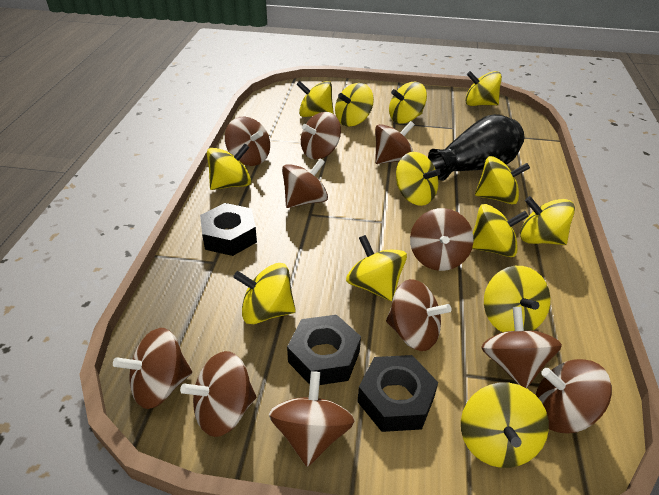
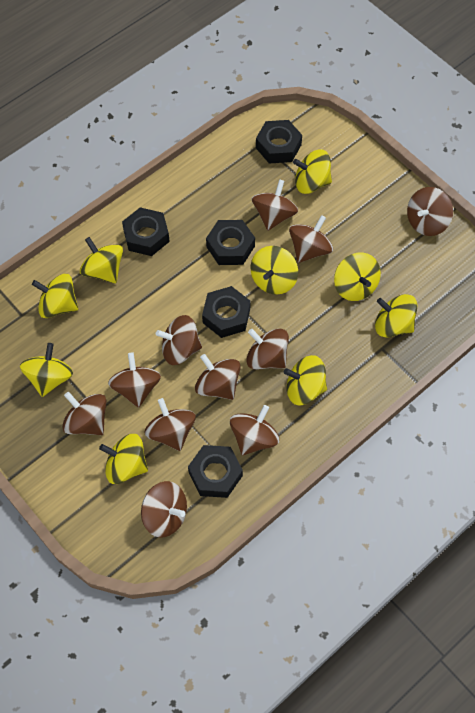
black nut: [200,203,257,256] [287,315,361,385] [357,355,438,432] = 3 -> [122,207,170,256] [188,445,243,498] [202,286,251,338] [206,220,255,265] [256,120,302,164] = 5
black vase: [428,114,524,181] = 1 -> none = 0
yellow spinning top: [207,144,251,190] [233,263,296,324] [296,81,334,117] [335,83,374,127] [346,235,407,301] [389,82,427,124] [396,152,441,206] [461,383,549,468] [465,71,502,106] [472,204,529,257] [475,156,530,204] [484,266,550,332] [520,196,575,245] = 13 -> [20,343,73,397] [32,274,78,318] [80,237,123,284] [99,434,148,484] [251,246,298,295] [284,355,327,405] [293,149,332,194] [334,252,381,301] [375,294,417,337] = 9

